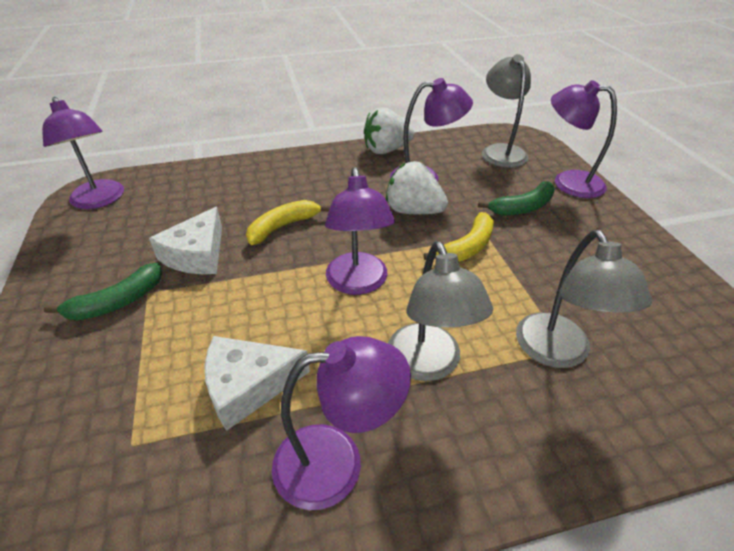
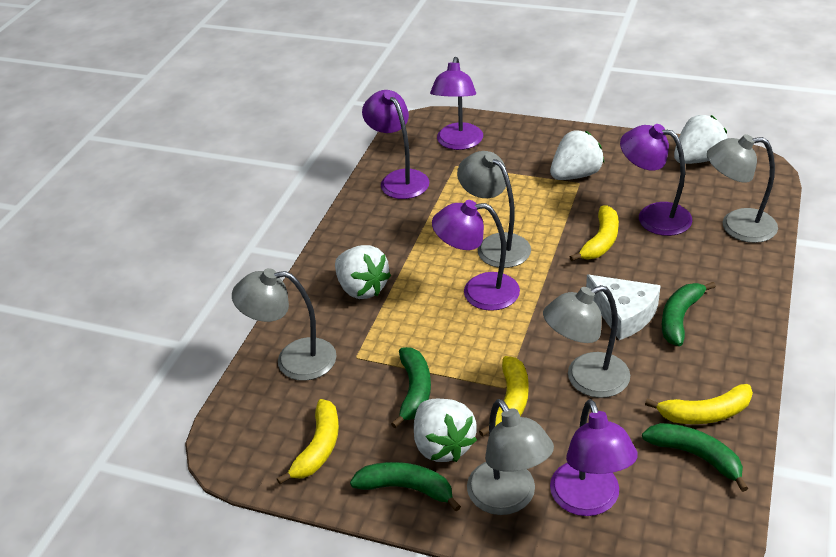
green banana: [44,263,162,320] [478,181,555,216] = 2 -> [350,462,461,511] [391,347,431,428] [642,423,748,492] [662,282,716,346] = 4
grey lamp: [388,241,493,381] [482,54,531,168] [516,230,652,368] = 3 -> [232,268,336,381] [457,151,531,268] [467,399,554,515] [543,285,630,398] [707,134,778,243] = 5
white cheese: [149,207,222,274] [204,336,310,431] = 2 -> [586,275,661,340] = 1
white strawberry: [364,107,415,154] [386,161,448,214] = 2 -> [335,245,391,299] [414,399,477,462] [550,131,604,180] [674,115,728,164] = 4
yellow banana: [246,200,331,245] [424,212,494,262] = 2 -> [277,399,339,484] [479,356,529,437] [570,206,619,261] [645,384,753,424] = 4

